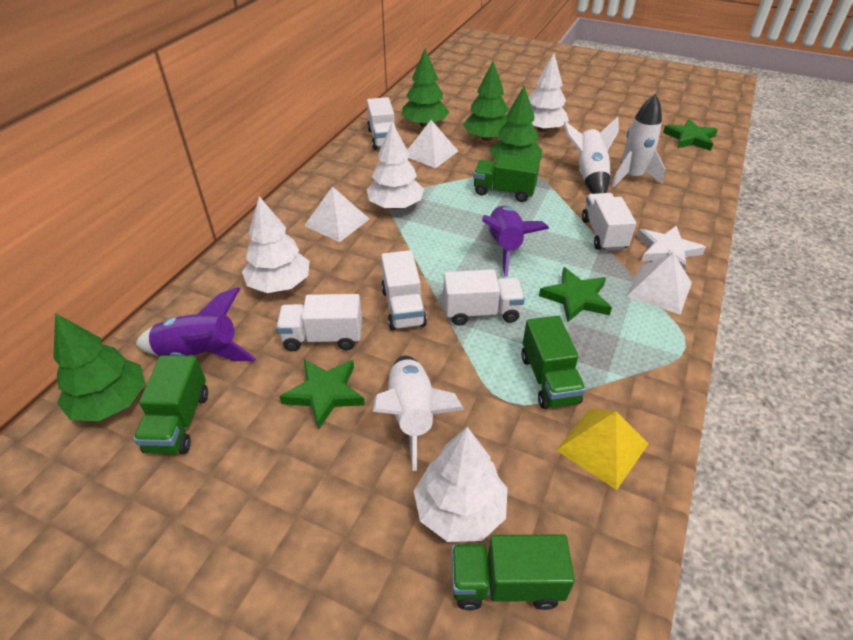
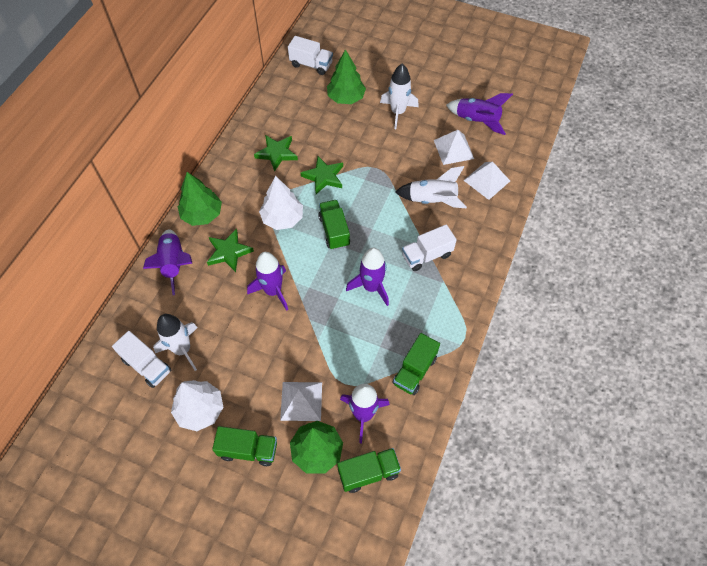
green tree: [53,313,145,421] [402,49,449,127] [463,61,509,141] [490,86,542,161] = 4 -> [178,172,222,226] [290,421,343,473] [327,49,366,104] = 3
purple rocket: [135,287,256,361] [482,206,549,277] = 2 -> [143,229,192,295] [247,252,288,311] [340,384,390,444] [346,248,389,306] [446,93,513,135] = 5
white star: [637,225,706,271] = 1 -> none = 0
white tree: [242,196,310,293] [367,122,424,210] [414,427,508,542] [528,53,569,132] = 4 -> [171,380,223,431] [259,176,303,230] = 2
white truck: [276,294,362,351] [367,97,396,150] [381,250,427,331] [443,269,525,325] [582,193,636,251] = 5 -> [112,331,171,388] [288,36,333,75] [402,224,457,271] = 3
yellow pyramid: [556,408,648,490] = 1 -> none = 0

